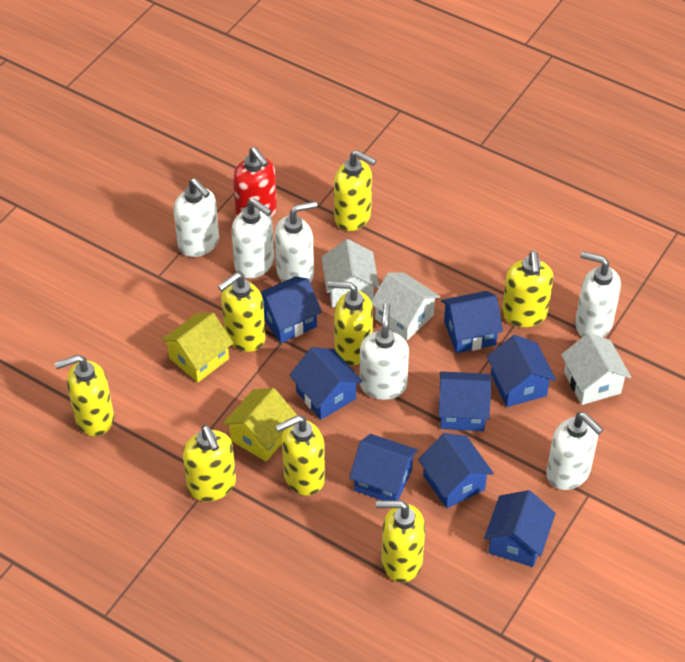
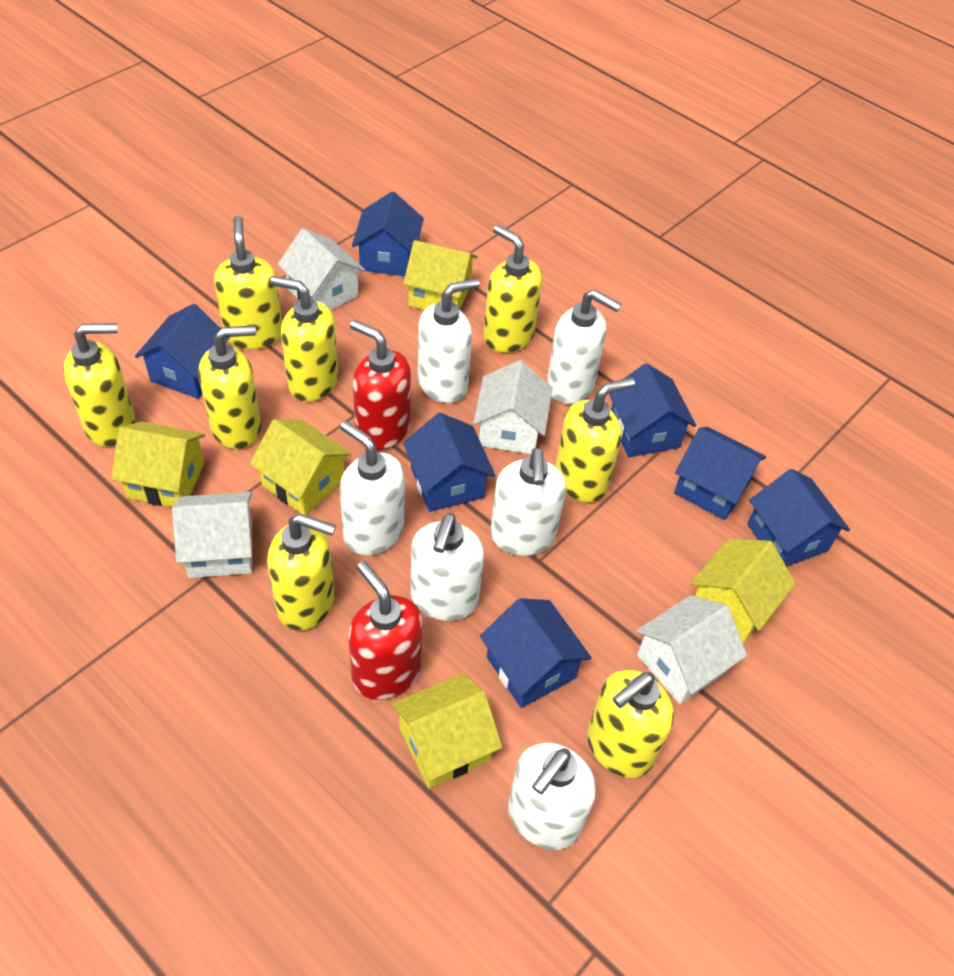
blue house: [260,276,322,343] [289,347,363,420] [349,434,418,501] [418,433,494,509] [438,371,491,431] [441,291,503,353] [484,490,556,567] [487,335,556,407] = 8 -> [135,304,230,399] [352,191,424,276] [403,413,496,512] [480,598,592,708] [609,363,696,457] [674,427,766,520] [747,469,850,567] = 7
red soap dispenser: [233,147,277,218] = 1 -> [348,561,423,700] [350,320,411,450] = 2
white house: [321,239,379,307] [371,272,440,340] [561,332,631,405] = 3 -> [172,492,252,578] [277,228,365,310] [473,360,553,454] [636,595,747,704] = 4
yellow house: [161,313,233,383] [223,388,297,462] = 2 -> [111,422,205,507] [249,419,352,515] [392,673,502,788] [403,240,478,310] [691,539,796,643] = 5

